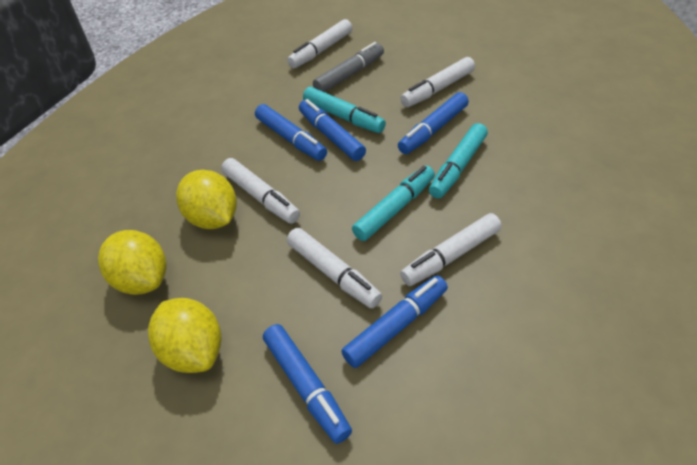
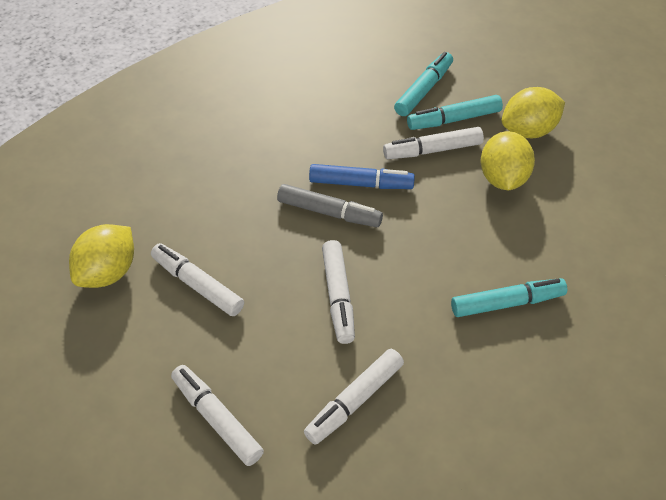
blue marker: [255,104,327,161] [263,324,352,444] [299,99,366,161] [341,275,448,368] [398,92,469,154] = 5 -> [309,164,415,189] = 1

